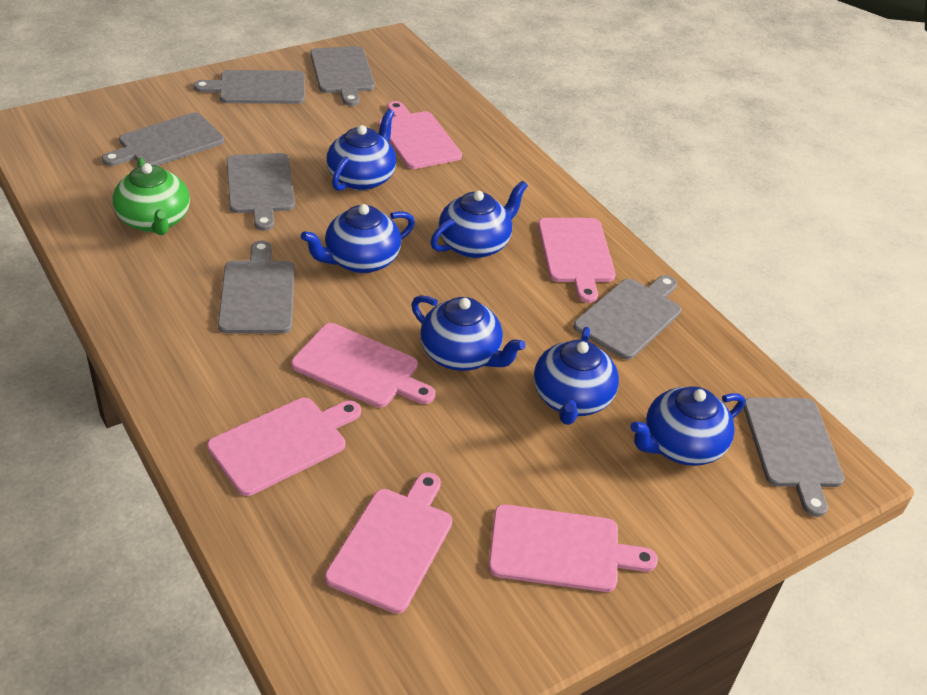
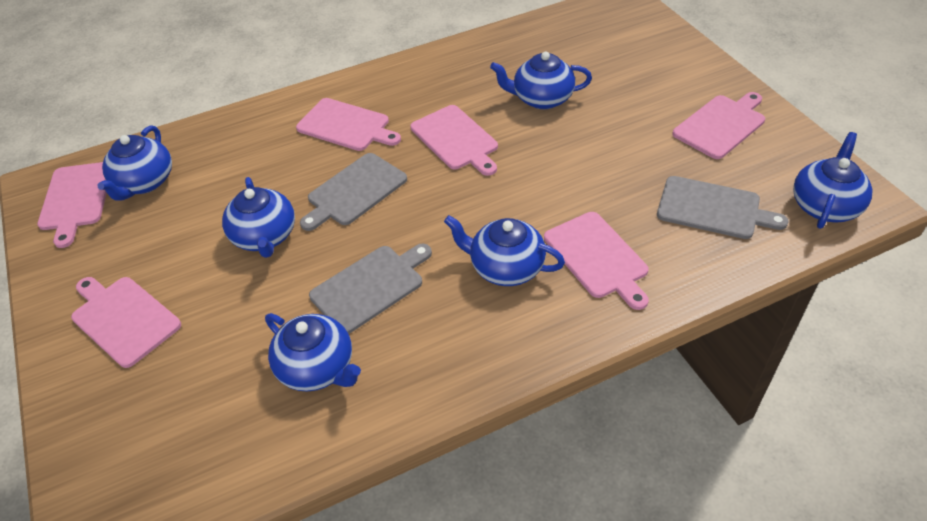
green teapot: [113,158,190,235] = 1 -> none = 0
grey cutting board: [102,113,224,166] [193,70,305,104] [218,241,295,333] [226,153,295,231] [310,46,375,106] [573,275,681,360] [743,397,844,517] = 7 -> [300,153,407,231] [309,244,432,334] [657,176,789,239] = 3

